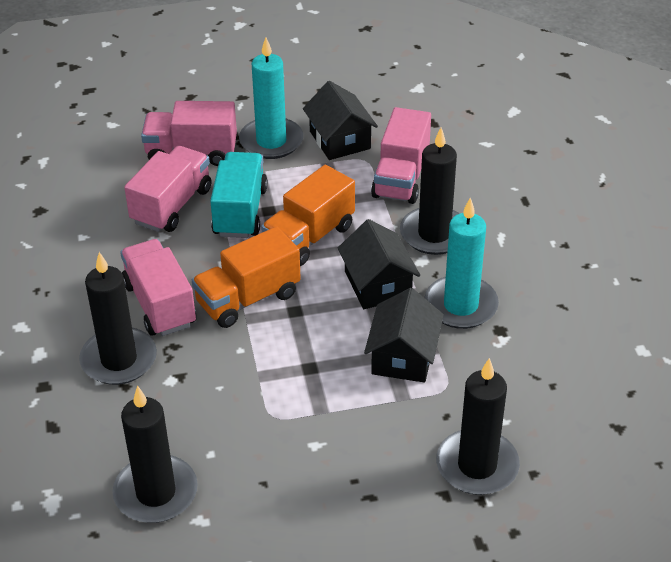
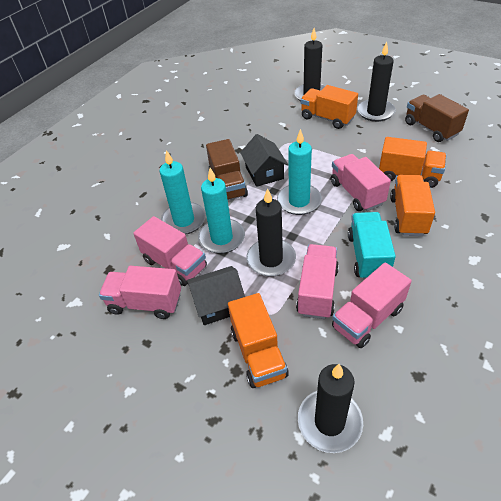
black house: [303,81,378,160] [338,219,420,309] [364,288,444,383] = 3 -> [187,266,245,325] [240,134,288,187] = 2
brown truck: none = 0 -> [206,139,248,200] [405,94,469,142] = 2
orange truck: [192,227,301,328] [261,165,355,266] = 2 -> [228,293,289,388] [300,85,358,129] [379,137,446,188] [390,175,435,236] = 4
pink truck: [120,239,196,336] [124,146,211,232] [141,101,237,166] [371,107,431,204] = 4 -> [99,266,181,319] [133,216,207,286] [296,244,339,319] [331,154,391,211] [332,262,412,348] = 5
turquoise candle: [239,37,303,159] [424,198,499,329] = 2 -> [160,150,206,235] [198,168,245,254] [277,129,322,215] = 3

